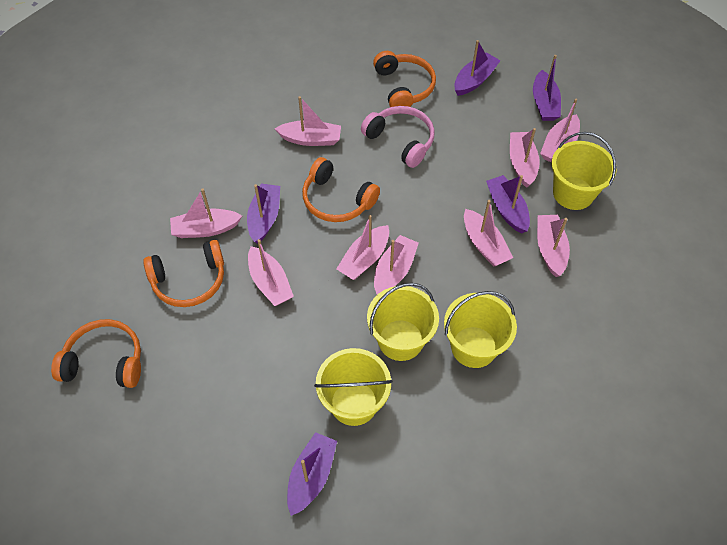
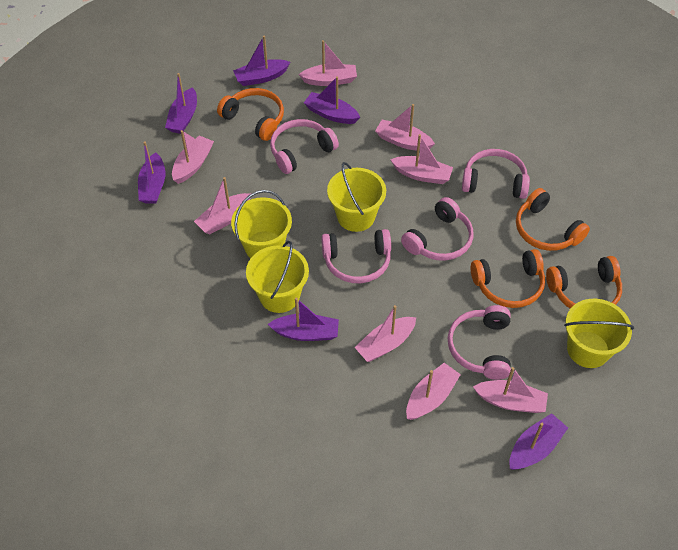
pink boat: [170,188,242,238] [248,239,294,306] [275,96,341,146] [337,215,389,280] [374,235,419,295] [464,200,513,266] [510,128,540,188] [537,215,570,277] [540,99,580,163] = 9 -> [172,130,214,184] [194,177,251,235] [298,40,357,86] [354,305,416,362] [375,104,435,151] [390,134,453,184] [406,363,461,420] [473,367,548,413] = 8
pink headphones: [361,106,435,168] = 1 -> [270,119,339,174] [321,229,391,283] [401,197,473,261] [448,305,511,380] [462,149,530,199] = 5
purple boat: [247,183,280,244] [287,432,337,516] [454,40,500,96] [486,175,530,233] [533,55,561,121] = 5 -> [138,141,165,204] [165,73,197,134] [233,36,290,86] [268,298,339,341] [304,76,360,124] [509,413,568,470] = 6

